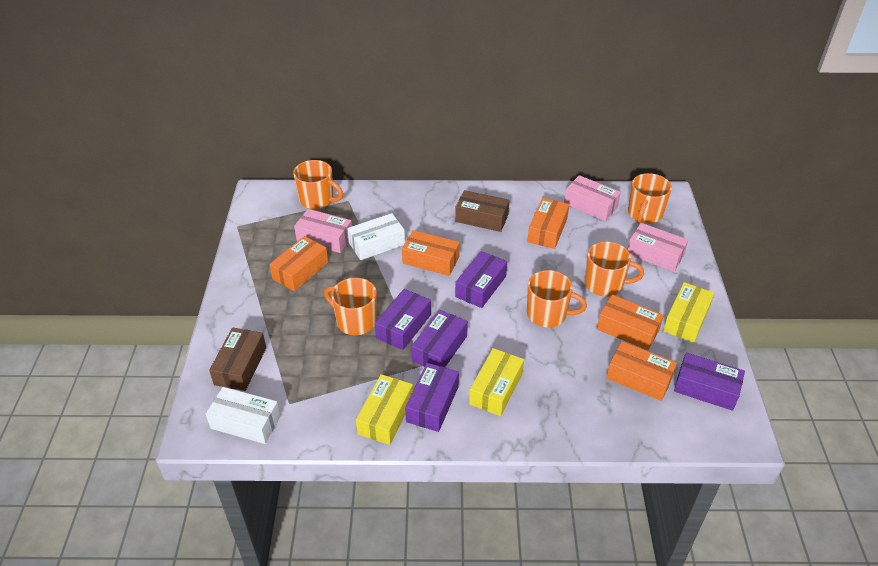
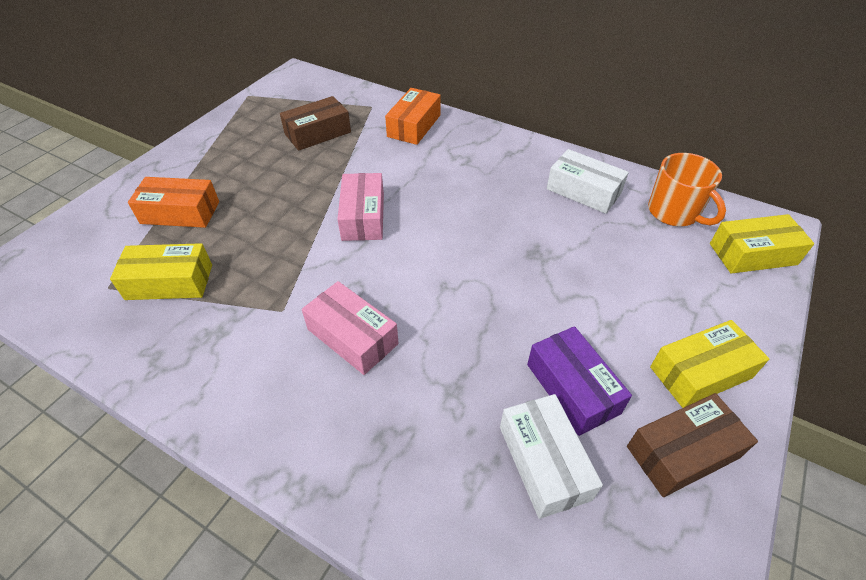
orange box: [269,236,328,291] [402,230,460,276] [527,198,569,249] [597,295,664,350] [606,341,677,401] = 5 -> [128,177,219,228] [385,88,441,145] = 2
orange mug: [293,160,343,209] [324,278,377,335] [527,270,587,327] [585,241,644,297] [628,173,672,224] = 5 -> [648,153,726,226] = 1
pink box: [294,209,352,253] [564,175,621,221] [628,223,688,272] = 3 -> [302,281,399,375] [337,173,384,241] = 2
purple box: [375,289,431,350] [405,363,459,432] [411,310,468,367] [455,251,507,308] [674,353,745,411] = 5 -> [527,326,632,436] = 1

